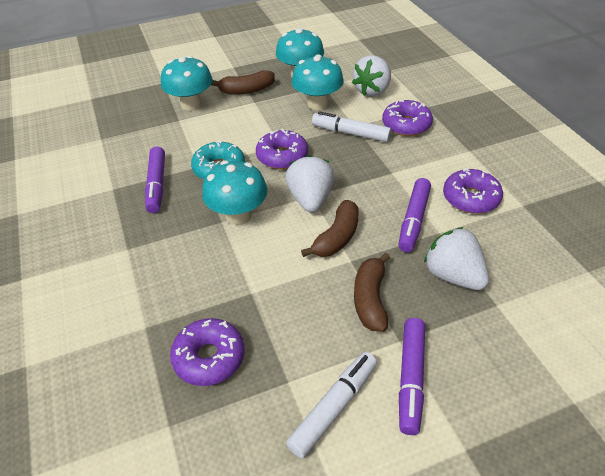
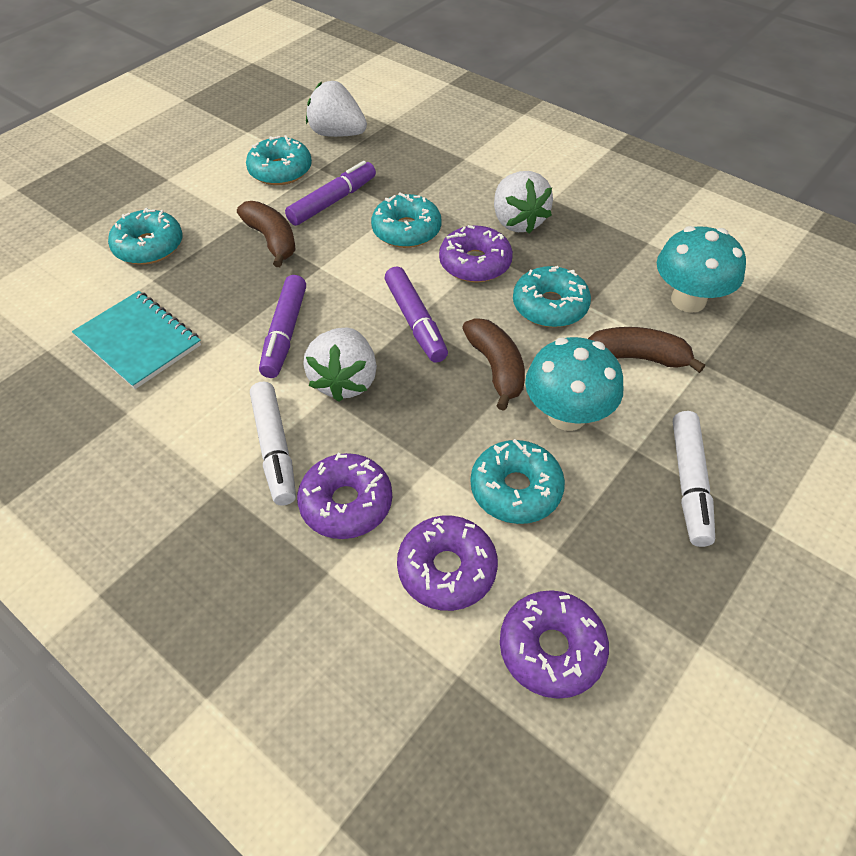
turquoise donut: [191,141,245,179] = 1 -> [108,208,183,265] [246,135,312,185] [371,192,442,248] [471,439,565,524] [513,266,591,327] = 5
turquoise mushroom: [161,56,213,111] [202,160,267,225] [276,28,324,77] [291,54,344,110] = 4 -> [525,337,623,431] [657,226,746,313] = 2
turquoise notebook: none = 0 -> [72,291,201,389] = 1

